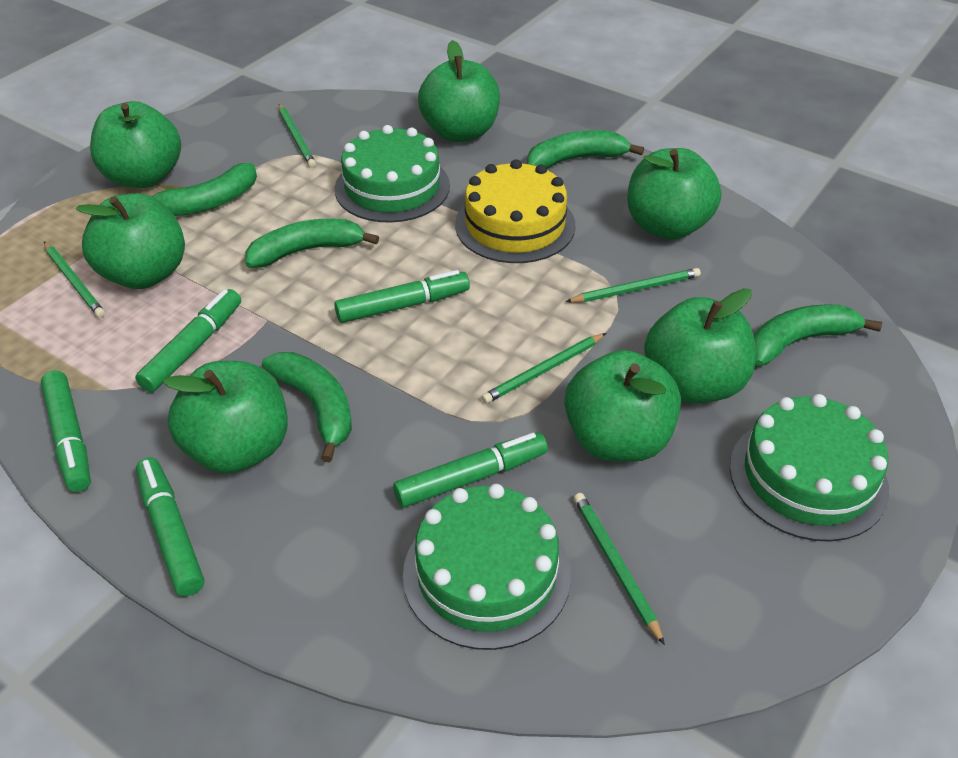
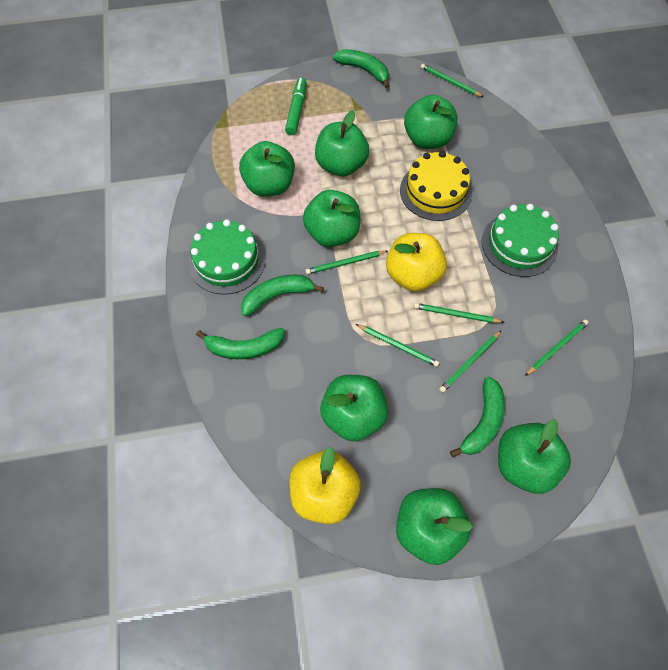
green banana: [152,163,257,216] [245,218,379,268] [262,352,352,462] [527,130,644,169] [754,304,882,366] = 5 -> [196,328,285,359] [241,274,324,316] [333,49,389,88] [450,377,505,457] = 4
green cake: [335,125,450,223] [403,484,571,650] [730,394,889,542] = 3 -> [189,219,265,294] [482,204,559,277] = 2
green marker: [41,371,91,492] [135,289,241,392] [136,457,204,596] [334,270,470,323] [393,432,548,508] = 5 -> [285,77,307,135] = 1
green pencil: [44,242,105,318] [279,104,316,168] [481,333,606,404] [565,268,701,302] [574,493,665,645] = 5 -> [305,251,388,274] [356,324,439,367] [414,303,503,323] [421,64,483,97] [439,331,501,393] [525,320,588,376] = 6
yellow apple: none = 0 -> [289,447,361,524] [386,233,447,291] = 2

